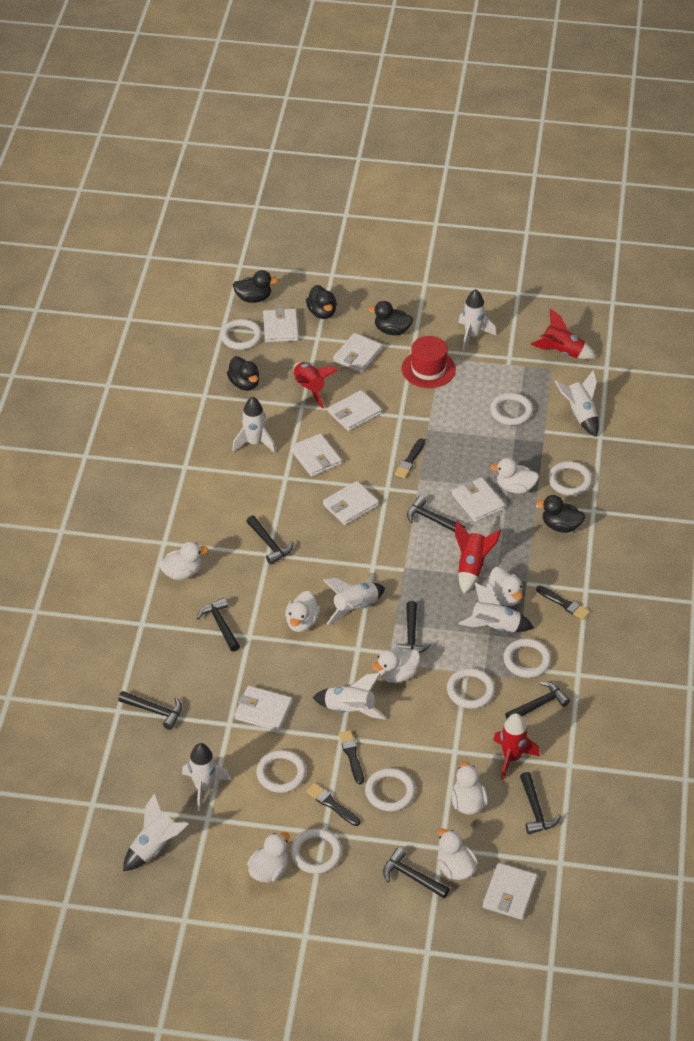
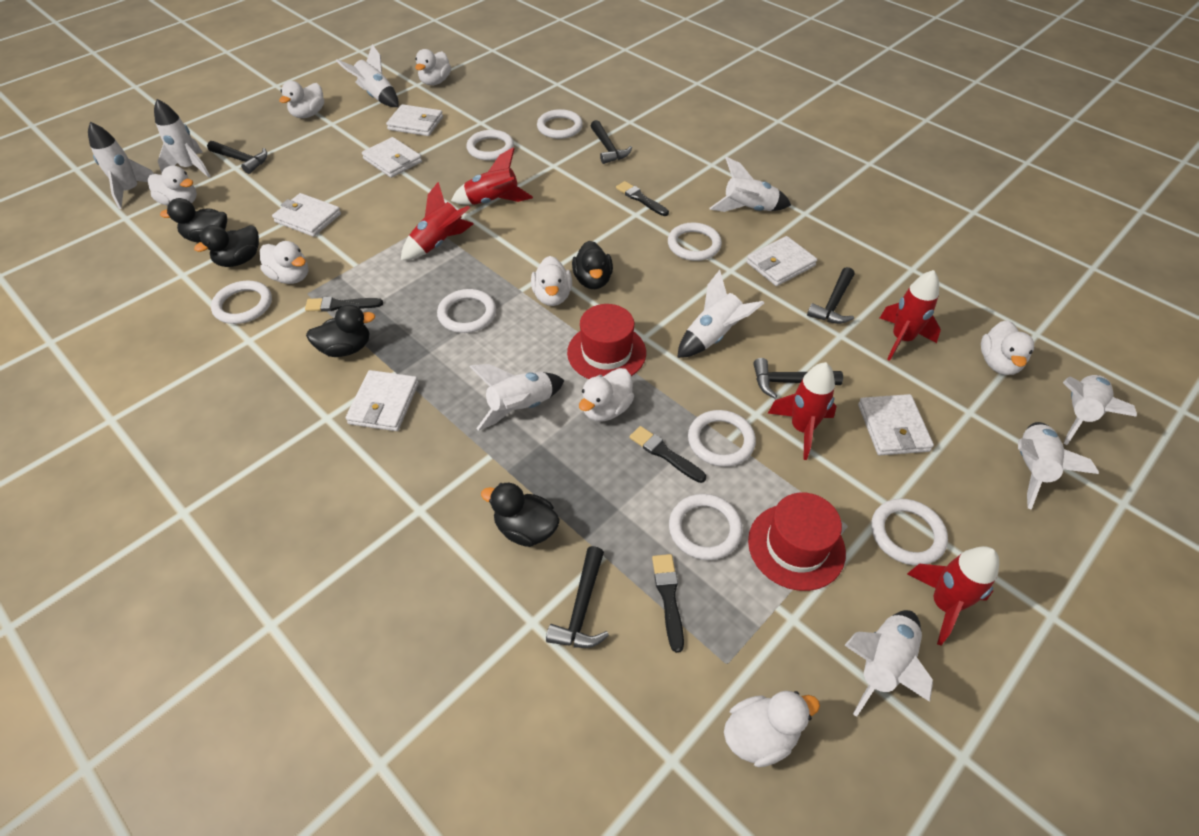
black hammer: [118,691,182,730] [197,598,240,652] [246,516,293,565] [383,848,450,898] [397,601,432,653] [407,496,465,532] [505,681,570,719] [520,772,561,834] = 8 -> [207,141,267,174] [546,546,609,648] [591,120,632,164] [753,358,843,398] [807,267,854,324] = 5
red hat: [402,336,456,388] = 1 -> [567,304,646,379] [748,492,846,591] = 2
red rocket: [293,362,338,409] [455,521,501,593] [493,713,540,780] [530,309,596,359] = 4 -> [401,182,474,260] [451,147,533,205] [768,362,837,460] [880,270,941,361] [907,546,999,646] = 5
white rocket: [123,793,188,871] [182,743,231,811] [232,397,276,453] [312,673,386,720] [323,578,385,625] [458,289,496,350] [459,583,534,632] [555,370,599,437] = 8 -> [88,122,154,209] [154,99,211,178] [336,44,399,107] [469,364,564,431] [677,270,764,358] [710,157,791,212] [844,610,933,717] [1018,422,1099,510] [1063,375,1137,445] = 9
white wallet: [234,686,292,731] [263,307,299,342] [290,433,342,477] [323,481,379,525] [328,390,382,431] [333,333,383,373] [452,477,505,522] [483,863,538,920] = 8 -> [272,193,341,237] [346,370,419,431] [362,137,422,178] [386,104,443,136] [746,236,817,286] [858,394,934,455] = 6

